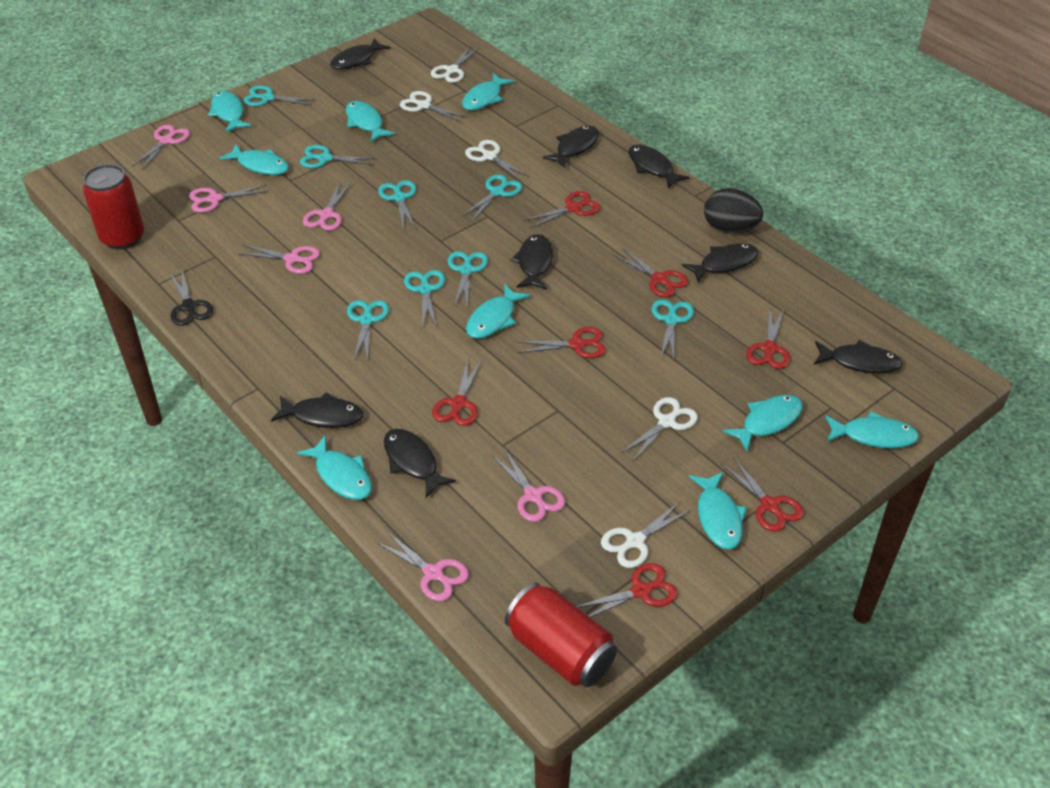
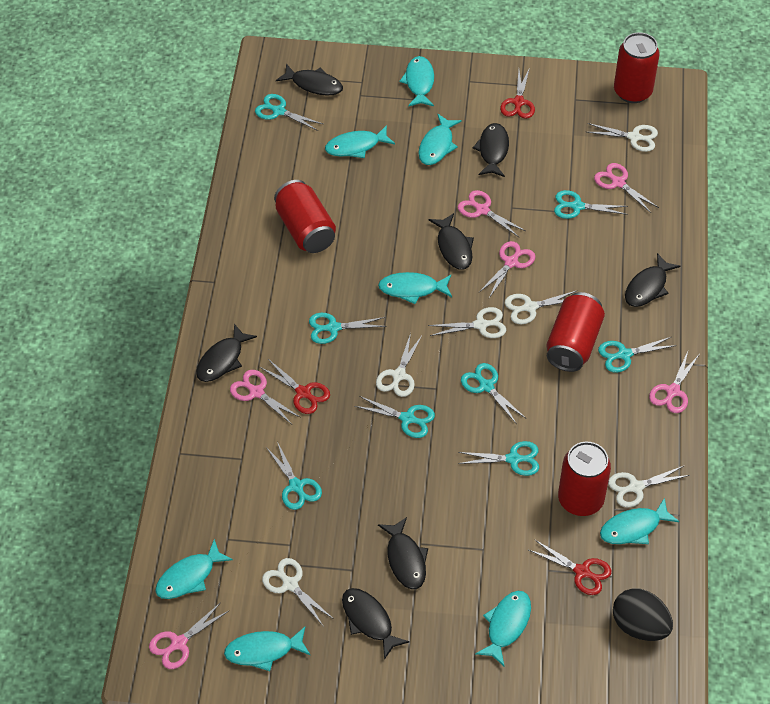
black fish: [271,392,363,428] [330,38,391,70] [384,429,456,498] [511,234,553,290] [543,126,599,168] [628,144,690,188] [682,244,758,283] [814,340,903,374] = 8 -> [196,324,257,382] [276,64,343,96] [342,588,410,660] [378,517,428,589] [429,213,474,270] [473,123,509,177] [625,253,681,307] = 7
black scissors: [169,269,213,326] = 1 -> none = 0
red can: [83,164,144,249] [505,583,617,687] = 2 -> [274,180,336,253] [547,292,605,372] [558,442,611,516] [614,32,660,103] = 4
red scissors: [432,360,482,426] [517,327,606,358] [524,191,601,228] [576,563,678,617] [613,248,688,297] [721,457,804,532] [746,309,790,369] = 7 -> [260,359,330,414] [500,70,535,119] [529,539,612,595] = 3
turquoise fish: [208,91,251,133] [219,144,289,175] [297,435,372,500] [346,101,395,142] [462,73,514,110] [466,284,530,339] [689,472,747,549] [723,395,803,451] [825,411,919,448] = 9 -> [155,539,233,599] [224,627,310,671] [325,125,395,158] [378,272,452,304] [399,56,434,107] [418,114,462,165] [475,591,531,666] [600,498,680,544] = 8
white scissors: [400,91,467,122] [431,46,479,83] [465,140,529,180] [601,502,691,568] [621,397,698,461] = 5 -> [262,558,334,627] [376,333,422,397] [428,307,506,338] [505,290,578,324] [587,123,658,152] [608,465,690,507] = 6

